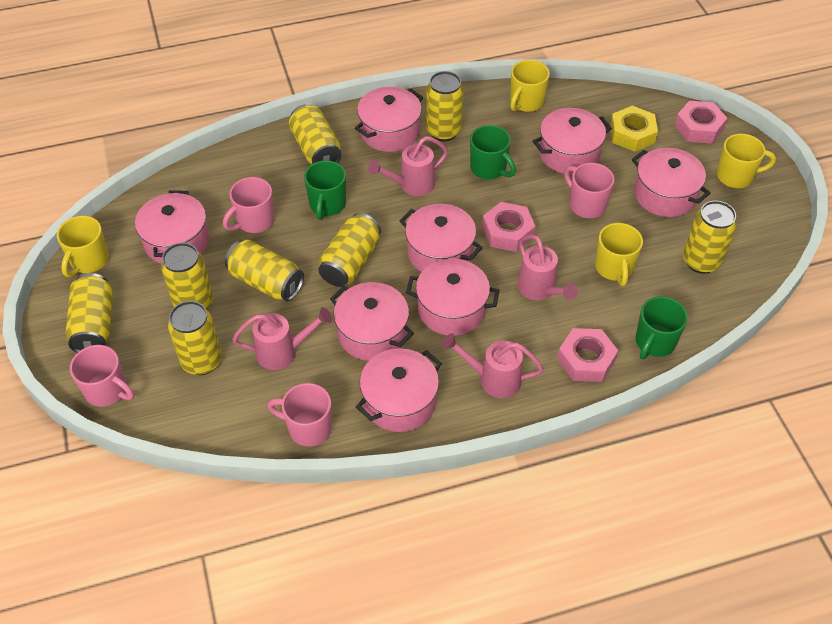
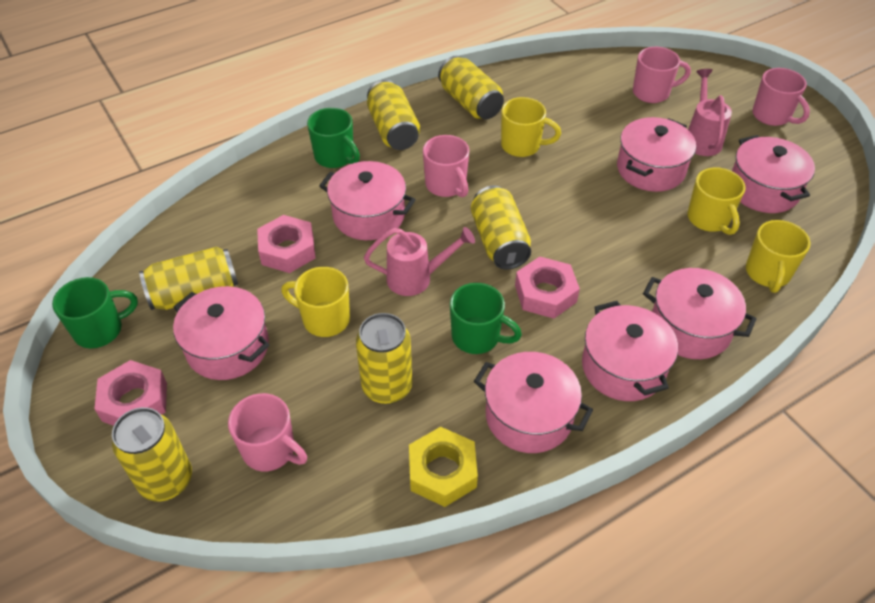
pink pot: [135,190,209,264] [330,282,414,361] [355,87,423,152] [356,348,442,432] [400,204,483,272] [406,259,500,336] [533,108,612,175] [632,148,711,217] = 8 -> [173,286,270,380] [319,161,416,240] [474,352,593,453] [582,301,678,401] [617,117,696,192] [643,268,756,359] [732,135,815,213] = 7
pink watering can: [232,307,332,370] [368,136,448,196] [442,333,544,398] [517,235,578,300] = 4 -> [364,227,475,296] [688,69,732,156] = 2
yellow can: [66,273,113,353] [161,243,213,310] [168,301,222,375] [225,240,304,301] [289,104,342,164] [318,213,381,287] [426,71,464,142] [683,201,737,274] = 8 -> [112,407,192,501] [139,247,238,310] [356,313,412,404] [367,80,420,150] [438,56,504,119] [471,186,531,270] = 6

